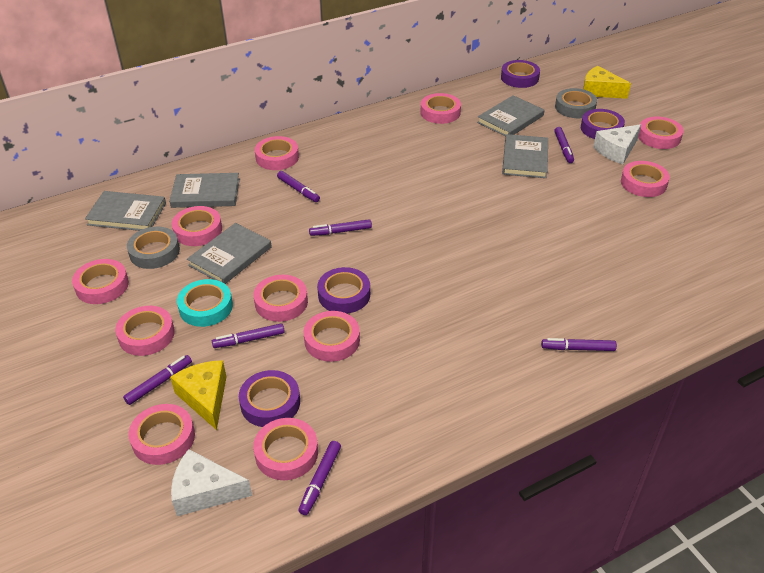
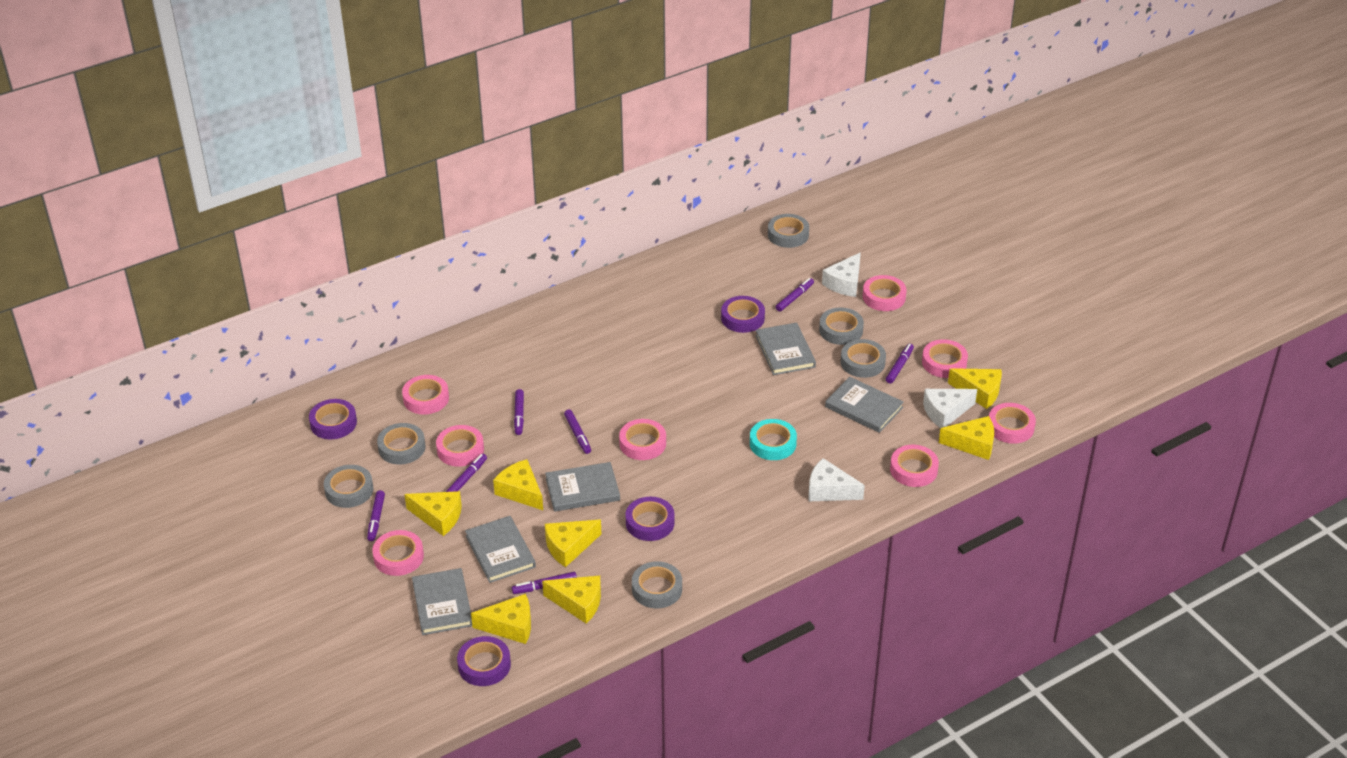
grey tape: [127,227,180,269] [555,88,597,118] = 2 -> [324,465,373,508] [377,423,425,465] [632,561,682,608] [768,214,809,248] [819,307,864,345] [841,339,886,378] = 6
pink tape: [72,259,129,304] [115,306,175,356] [128,404,195,465] [172,206,222,246] [253,275,308,322] [253,418,318,480] [255,136,299,170] [303,311,360,362] [421,93,461,124] [621,161,670,197] [638,116,684,149] = 11 -> [372,530,424,576] [402,375,449,414] [436,425,484,467] [619,419,666,460] [863,275,907,311] [890,445,939,487] [922,339,968,378] [989,403,1036,444] = 8
white cheese: [171,449,252,516] [593,124,641,164] = 2 -> [809,458,865,501] [822,252,861,297] [923,389,977,428] = 3
yellow cheese: [170,360,227,430] [583,66,631,99] = 2 -> [404,491,462,536] [471,594,531,644] [493,459,543,510] [542,576,601,624] [545,520,601,567] [939,416,994,460] [948,368,1002,409] = 7

